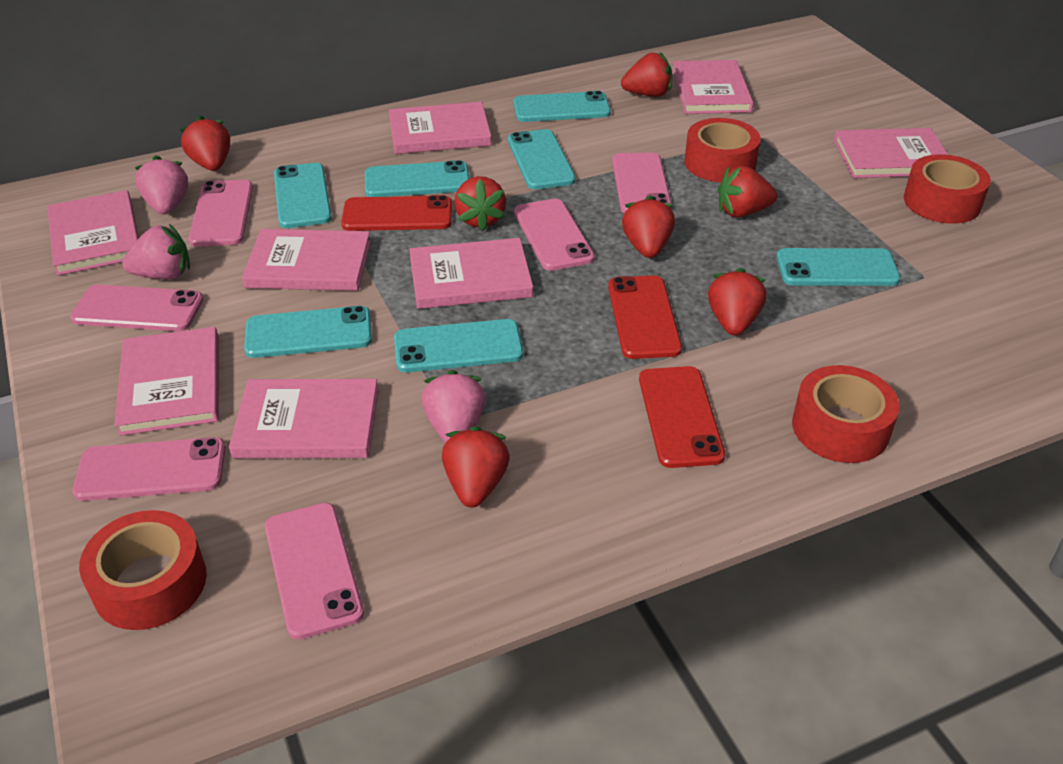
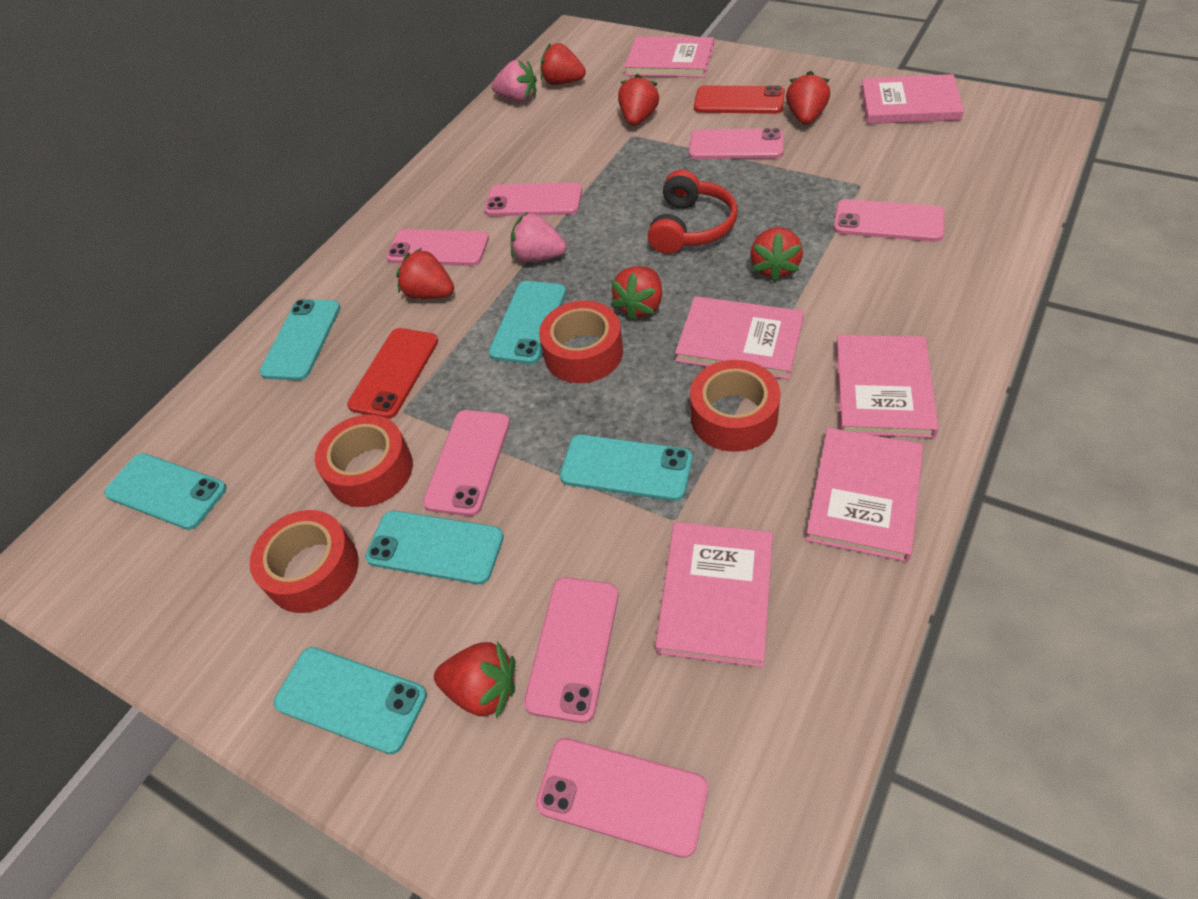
pink book: [48,190,139,276] [115,327,219,436] [229,379,379,458] [242,229,371,291] [389,102,492,154] [409,238,533,309] [672,60,753,114] [834,128,948,178] = 8 -> [624,36,714,78] [655,522,773,667] [675,296,804,380] [805,428,923,562] [836,335,939,438] [861,74,964,124] = 6
pink phone: [70,284,203,331] [72,437,226,501] [188,180,253,247] [265,503,364,640] [514,199,595,271] [612,152,672,213] = 6 -> [386,229,489,266] [423,410,510,516] [484,182,582,216] [524,577,619,723] [536,738,708,858] [689,128,784,159] [833,199,945,242] = 7
pink strawberry: [122,224,190,280] [135,155,188,214] [422,370,486,443] = 3 -> [492,60,537,102] [510,212,567,262] = 2
red headphones: none = 0 -> [648,170,737,254] = 1
red phone: [341,195,452,231] [608,275,682,359] [639,366,725,468] = 3 -> [347,328,438,419] [694,85,785,114] = 2
turquoise phone: [244,306,372,358] [274,163,332,228] [365,160,470,197] [394,319,523,372] [508,129,576,190] [514,91,611,122] [776,248,900,286] = 7 -> [104,453,227,530] [259,299,341,380] [274,647,427,754] [365,510,504,584] [489,281,566,364] [560,435,692,501] = 6

